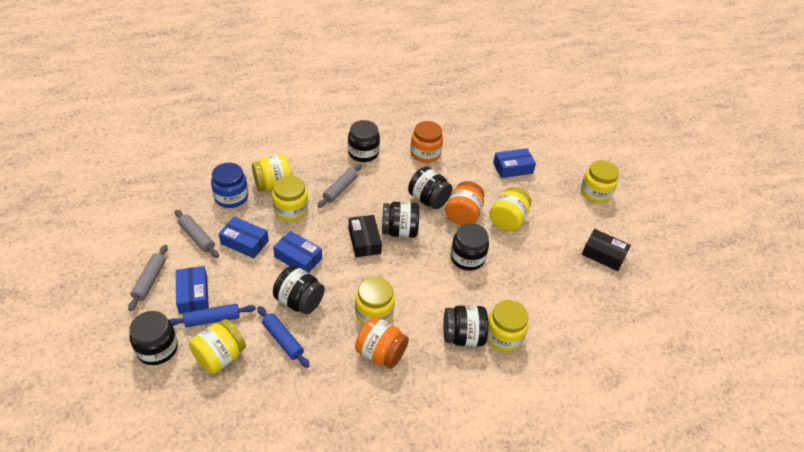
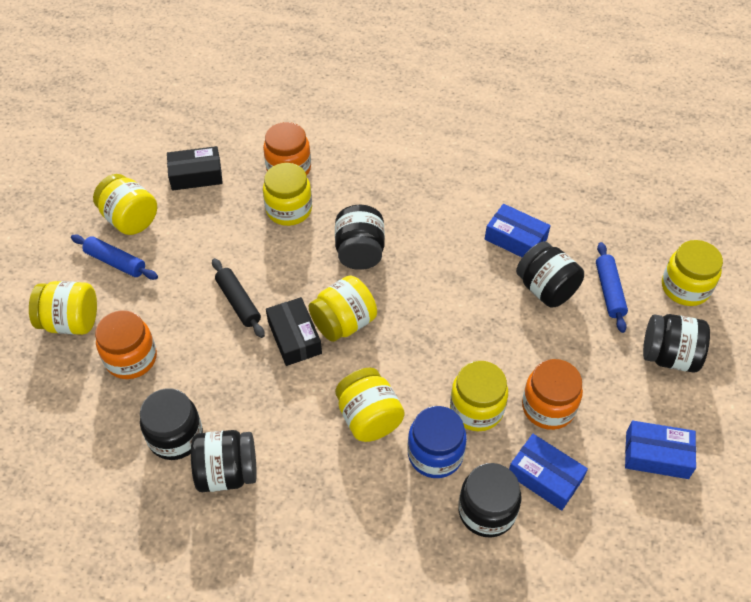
black jar: [129,311,178,365] [273,266,325,315] [348,120,380,162] [382,202,419,238] [408,167,453,209] [443,305,488,346] [450,223,489,271] = 7 -> [140,388,203,460] [191,430,257,492] [335,205,385,270] [458,463,522,537] [516,241,584,308] [643,314,710,373] = 6
black rolling pin: none = 0 -> [212,258,265,338] = 1
blue box: [176,266,209,314] [219,217,269,258] [273,231,322,273] [493,148,536,178] = 4 -> [485,204,551,257] [509,434,588,510] [625,420,696,479] = 3
grey rolling pin: [128,245,168,311] [175,210,219,258] [318,164,362,208] = 3 -> none = 0

